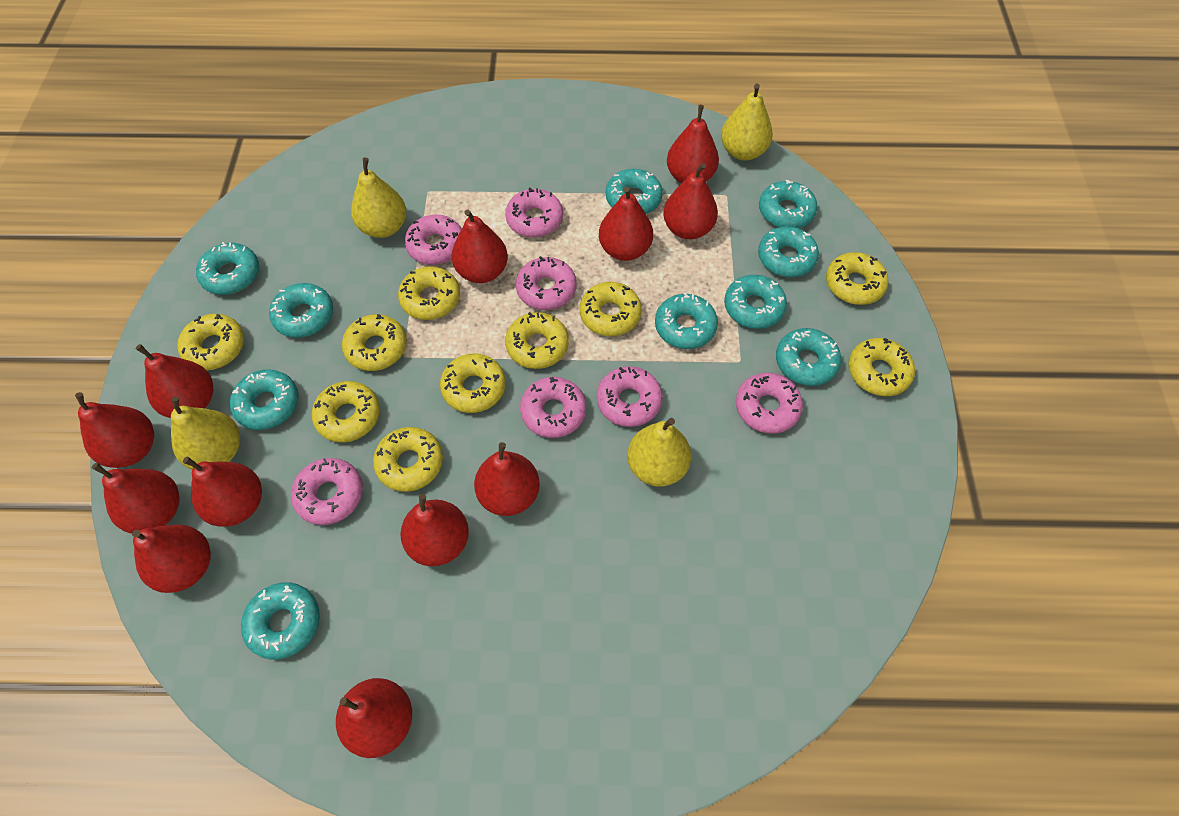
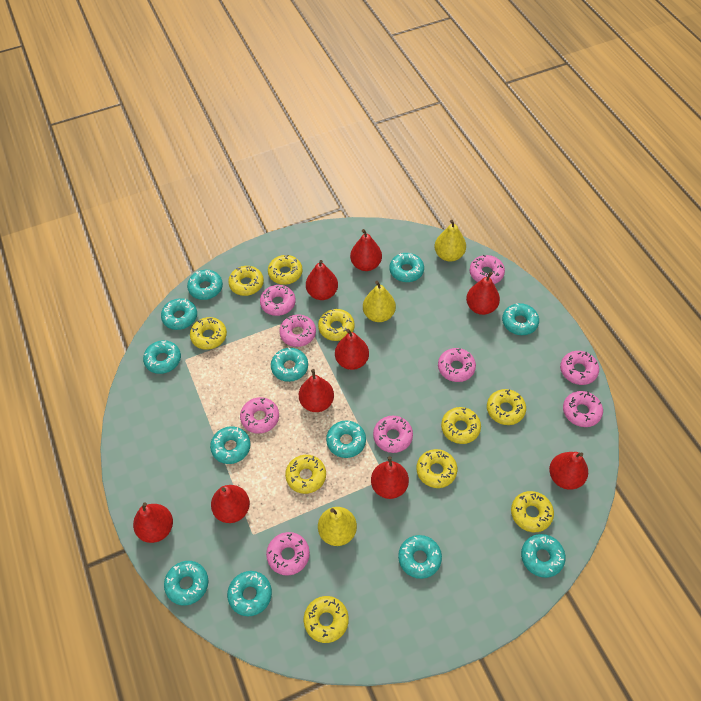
pink donut: [291,458,363,525] [405,214,462,265] [505,188,563,237] [516,256,577,310] [520,377,586,438] [597,366,663,427] [736,373,803,434] = 7 -> [240,397,279,434] [260,285,296,316] [266,532,310,575] [279,315,316,347] [373,416,413,453] [438,348,476,382] [470,255,505,284] [560,351,599,385] [563,391,603,427] = 9
red pear: [75,392,154,468] [92,463,179,533] [132,524,211,593] [136,344,213,418] [183,457,262,527] [336,678,412,758] [401,494,469,566] [452,209,508,283] [474,442,540,516] [599,186,653,261] [663,163,718,239] [667,105,719,183] = 12 -> [133,502,173,543] [211,485,250,523] [299,369,334,412] [306,260,338,300] [335,329,369,370] [350,229,382,271] [371,456,409,499] [466,272,500,315] [549,452,588,490] = 9
turquoise donut: [196,242,259,295] [230,369,299,430] [241,582,320,660] [269,283,333,338] [606,169,663,214] [655,293,718,349] [724,275,787,329] [758,226,819,277] [759,180,817,228] [776,328,841,386] = 10 -> [143,340,181,374] [161,298,197,330] [164,561,208,606] [187,270,223,300] [210,426,250,464] [227,571,272,616] [271,347,308,382] [326,420,366,458] [389,253,424,282] [398,535,442,579] [502,303,539,335] [521,534,566,578] = 12
yellow pear: [171,396,240,470] [351,158,406,238] [627,418,691,487] [721,84,773,161] = 4 -> [318,507,357,546] [363,281,396,322] [434,220,466,261] = 3

